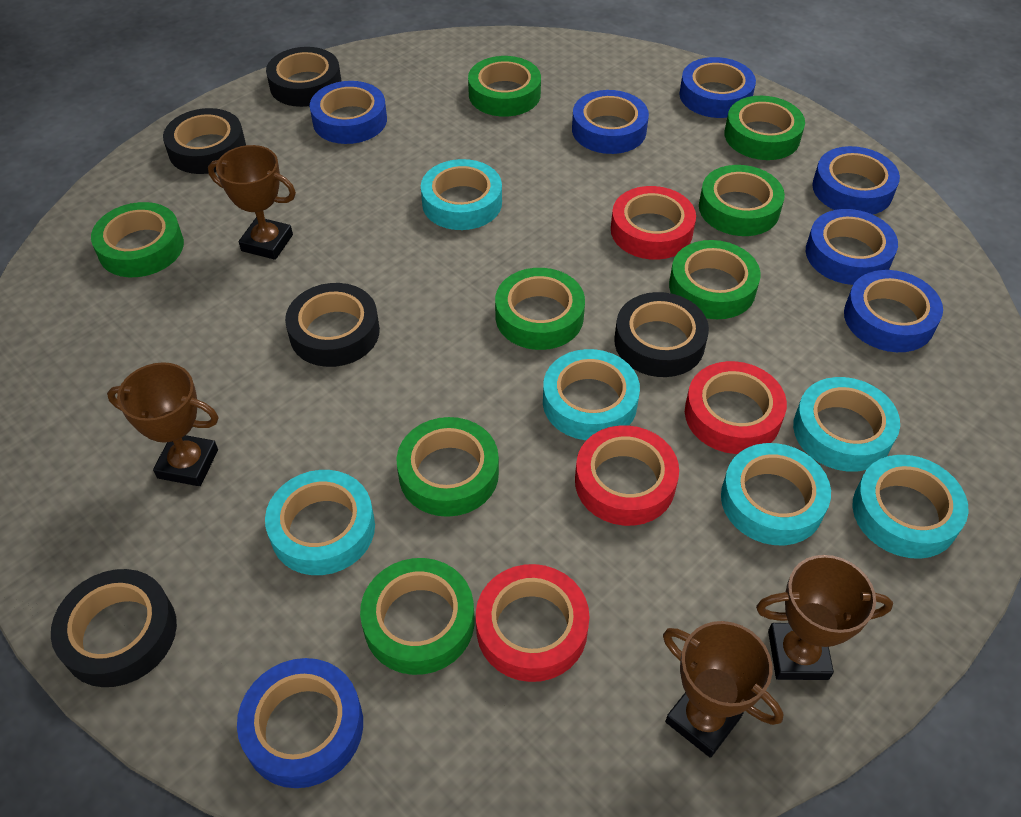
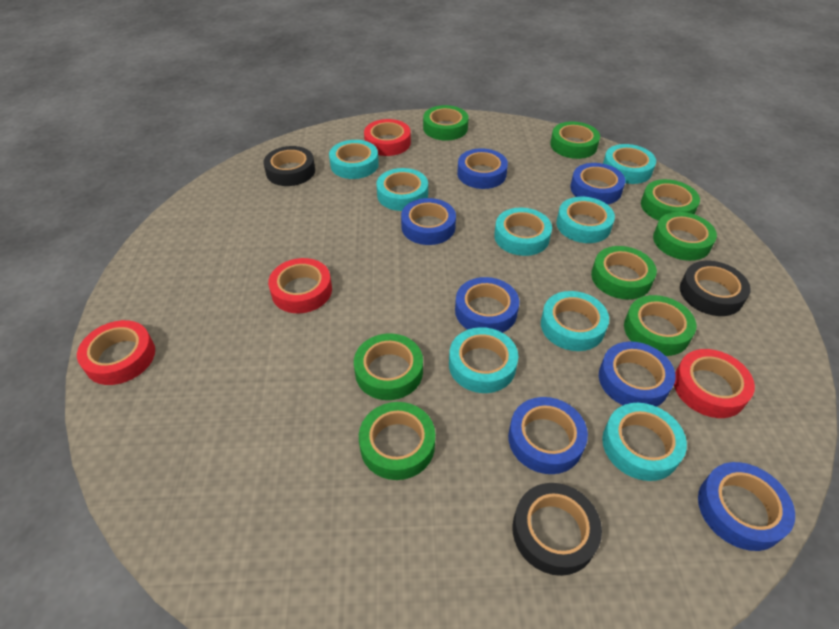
black tape: [51,569,177,687] [163,108,246,174] [266,47,342,107] [285,283,380,367] [614,292,709,377] = 5 -> [264,146,315,186] [513,483,602,576] [680,261,751,316] = 3
brown trophy: [107,362,219,486] [208,145,296,260] [663,621,783,758] [756,555,893,680] = 4 -> none = 0
turquoise tape: [265,470,375,575] [421,159,502,230] [543,349,640,440] [721,443,831,545] [793,377,900,472] [853,455,969,559] = 6 -> [329,140,379,179] [376,168,428,211] [449,327,518,393] [494,208,552,256] [541,291,609,351] [556,197,615,243] [602,403,687,481] [603,144,656,184] = 8

